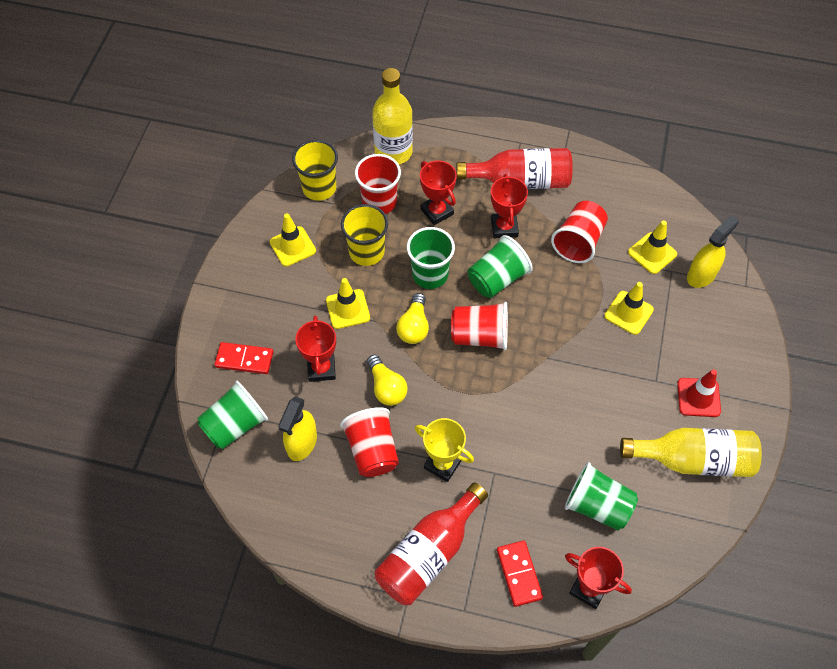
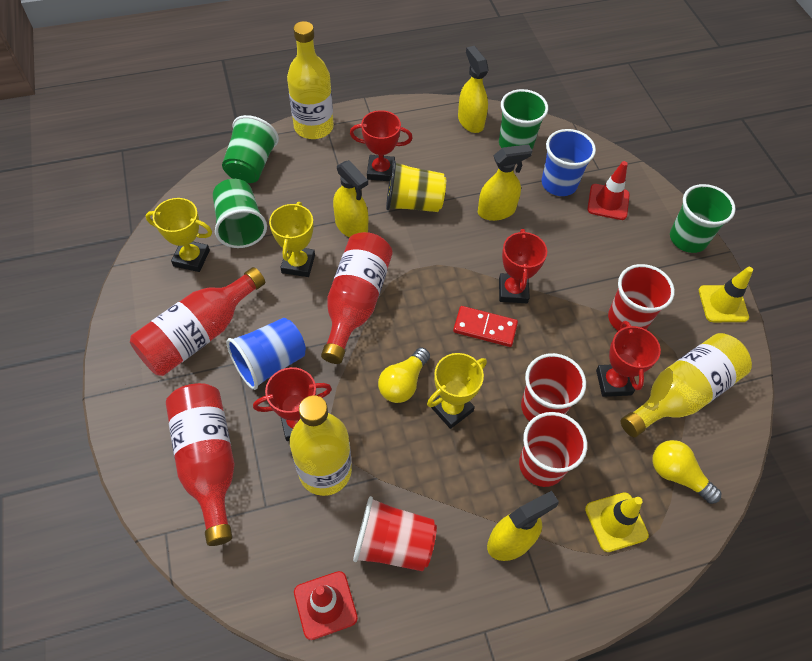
blue cup: none = 0 -> [227,318,306,390] [542,129,596,196] = 2
red bottle: [375,482,488,605] [456,148,573,189] = 2 -> [130,267,265,376] [166,383,235,546] [321,232,393,364] = 3
red domino: [214,342,274,374] [497,541,543,607] = 2 -> [453,306,518,347] = 1
red traffic cone: [677,369,721,417] = 1 -> [294,571,358,640] [587,161,630,220] = 2
yellow bottle: [372,68,413,165] [620,428,762,477] = 2 -> [287,21,334,139] [290,395,352,496] [621,333,752,437] = 3
yellow cup: [292,140,338,201] [341,204,388,266] = 2 -> [386,160,446,212] = 1
yellow spray bottle: [278,396,317,461] [687,215,739,288] = 2 -> [333,160,368,238] [458,46,489,133] [478,144,532,221] [487,491,559,561] = 4
yellow traffic cone: [270,214,316,267] [326,278,370,329] [604,282,654,335] [628,220,677,274] = 4 -> [585,492,649,552] [699,267,753,322] = 2
yellow trophy: [415,418,474,482] = 1 -> [145,198,212,272] [269,202,315,277] [427,353,487,429] = 3

